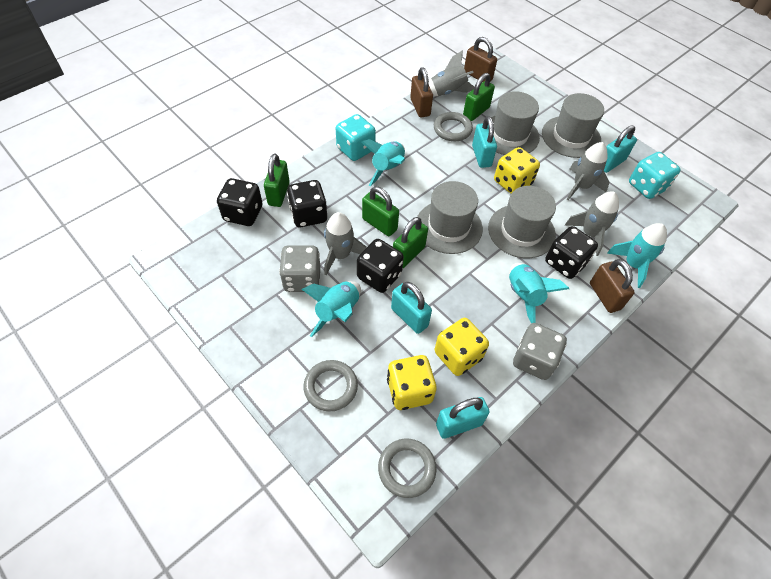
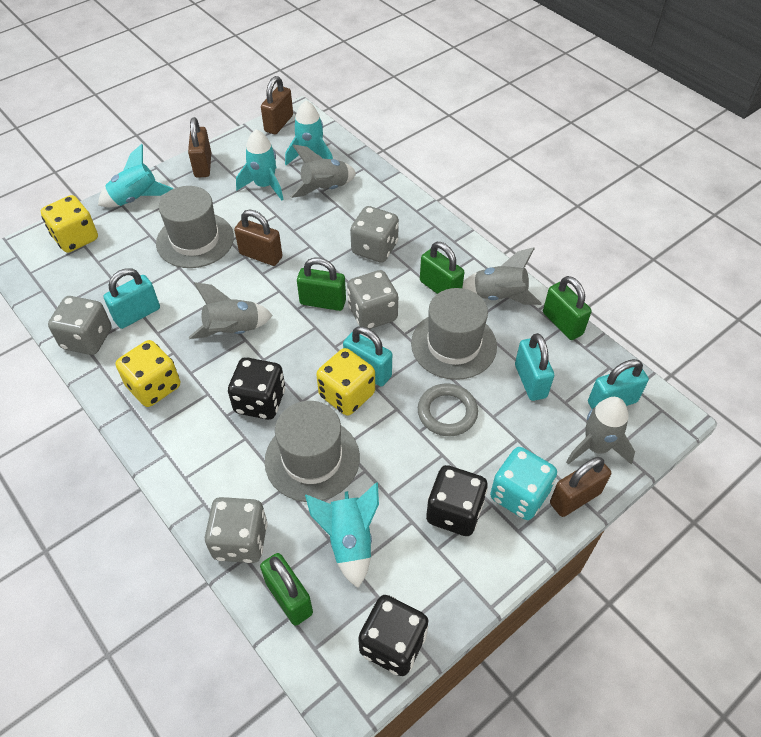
black dice: [217,178,262,226] [287,180,327,227] [357,239,404,293] [545,226,598,279] = 4 -> [228,357,285,420] [358,595,429,676] [426,465,488,536] = 3
brown padlock: [410,67,433,117] [464,37,497,82] [590,259,635,313] = 3 -> [188,117,211,178] [234,210,282,266] [261,76,293,134] [550,457,611,517] = 4
grey dice: [279,245,320,292] [513,323,567,380] = 2 -> [48,296,111,355] [205,497,268,563] [347,270,398,329] [350,206,399,263] = 4
grey hat: [417,181,483,254] [488,186,556,258] [491,91,540,155] [542,93,604,158] = 4 -> [156,186,234,268] [265,401,360,502] [411,288,497,380] = 3
grey ring: [304,360,358,412] [378,439,436,498] [434,112,473,141] = 3 -> [418,384,478,436] = 1
turquoise dice: [336,114,376,161] [629,152,681,199] = 2 -> [490,447,557,520] = 1

